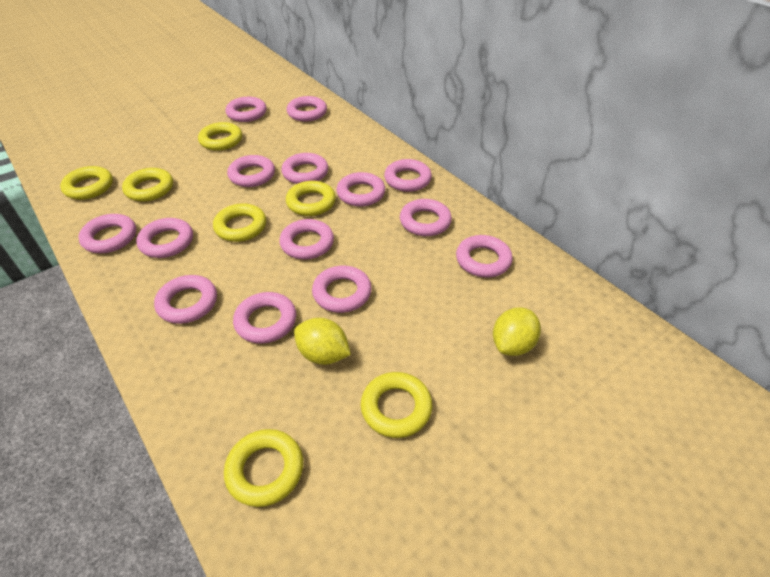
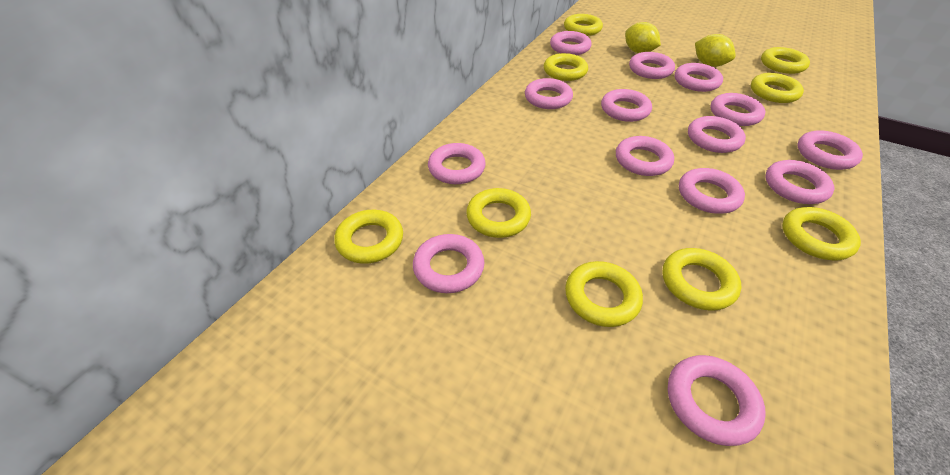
yellow ring: [60,166,113,200] [122,168,173,201] [198,122,242,151] [213,203,266,242] [224,429,303,507] [286,181,336,216] [361,372,432,438] = 7 -> [334,210,403,264] [466,188,531,238] [544,53,588,81] [564,14,603,36] [565,261,643,327] [662,248,741,311] [751,73,804,103] [761,47,810,74] [782,207,861,260] = 9

